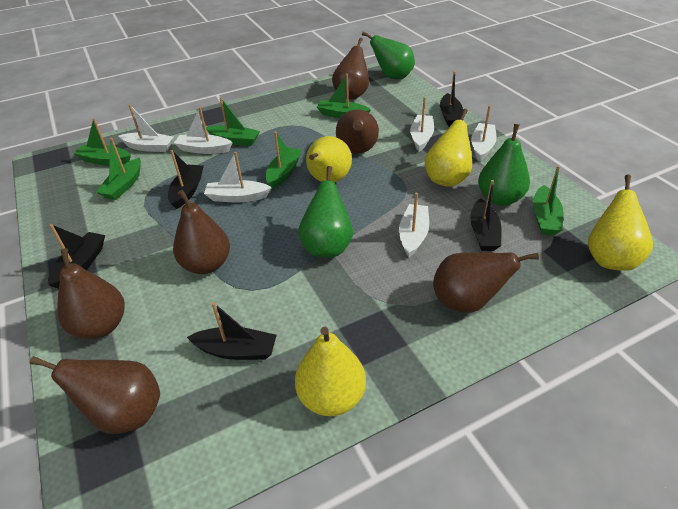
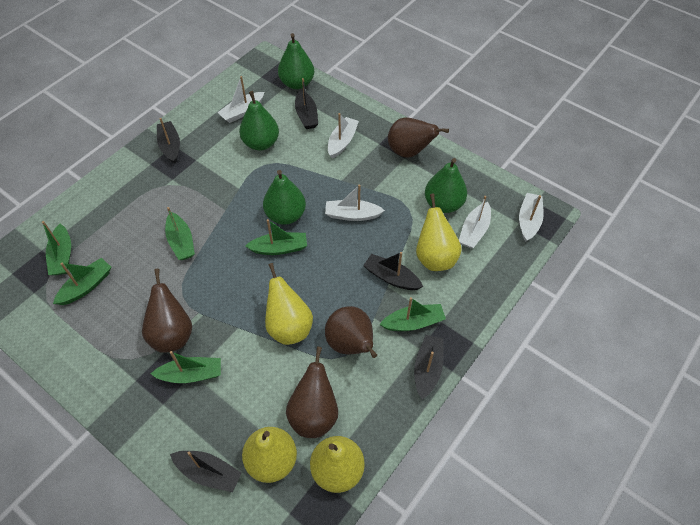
brown pear: [30,356,160,434] [57,249,125,339] [173,190,230,274] [332,38,369,100] [336,109,379,154] [433,252,539,313] = 6 -> [142,269,192,353] [286,347,338,438] [325,306,377,358] [388,117,449,158] = 4
green pear: [298,166,353,257] [362,32,415,79] [478,124,530,206] = 3 -> [239,91,279,151] [263,170,306,225] [278,33,314,89] [425,158,467,213] = 4
white boat: [119,104,174,152] [174,107,233,154] [204,152,272,202] [399,193,429,257] [410,97,434,152] [471,105,496,162] = 6 -> [218,76,264,123] [325,184,385,221] [328,113,359,159] [459,196,491,248] [519,193,544,242] = 5

